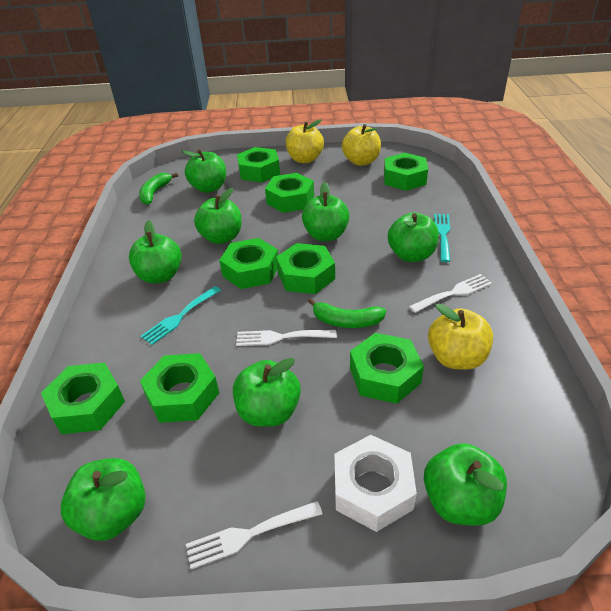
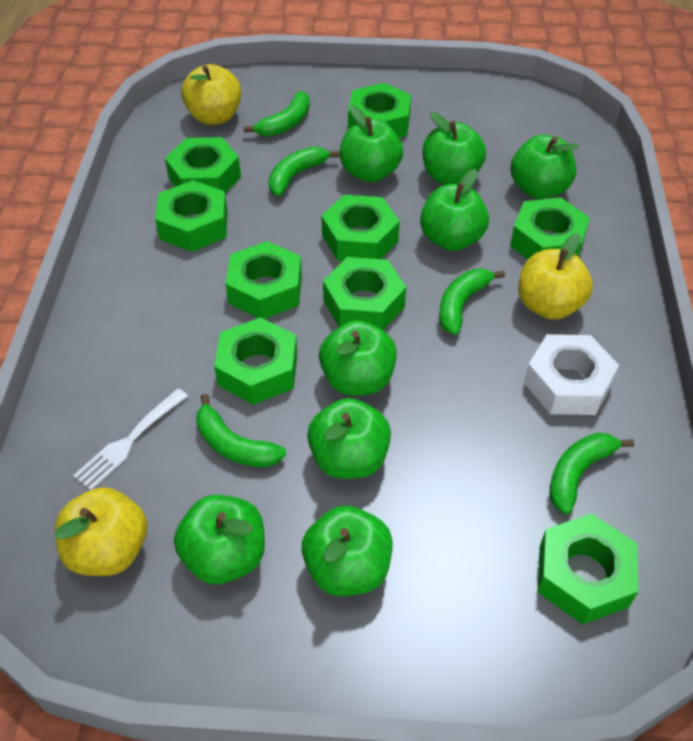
green banana: [139,173,178,205] [308,298,386,328] = 2 -> [196,394,286,467] [244,91,310,136] [268,146,339,196] [439,269,505,335] [549,433,634,514] = 5
green nut: [41,362,125,434] [140,353,219,423] [219,238,278,289] [237,147,280,182] [265,173,314,213] [276,243,335,294] [350,333,424,404] [384,153,428,191] = 8 -> [155,180,228,252] [165,137,241,194] [214,317,297,405] [225,241,302,319] [321,195,400,261] [323,257,406,330] [348,83,411,138] [510,197,590,260] [537,514,639,624] = 9
turquoise fork: [140,286,221,345] [434,214,450,262] = 2 -> none = 0
white fork: [186,501,323,569] [236,330,337,346] [409,274,492,313] = 3 -> [73,388,188,490] = 1

